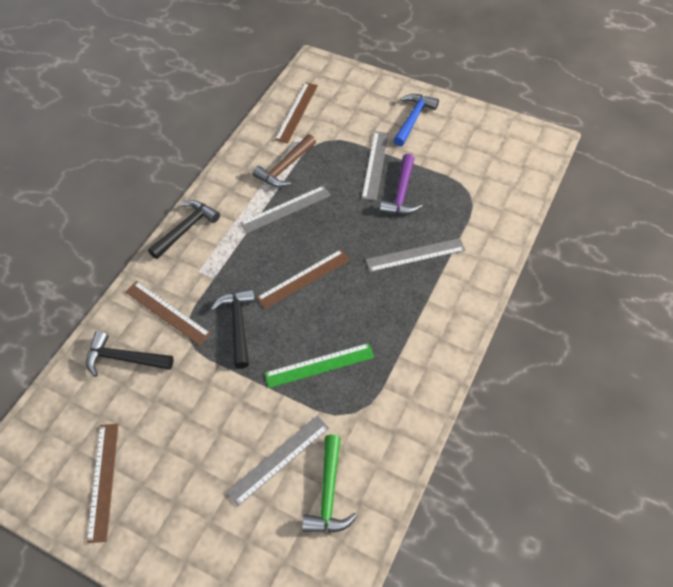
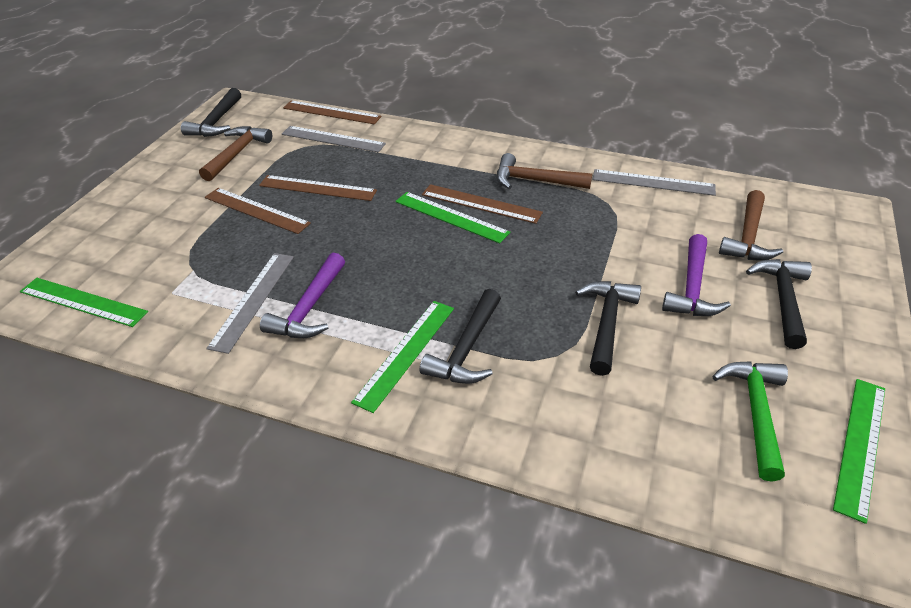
black hammer: [86,331,174,377] [148,200,220,259] [211,289,255,369] = 3 -> [181,88,241,137] [420,289,501,384] [575,281,641,376] [746,259,812,349] = 4
blue hammer: [393,94,439,146] = 1 -> none = 0
brown hammer: [253,134,316,187] = 1 -> [199,126,272,181] [497,153,592,189] [719,190,783,261] = 3
green ruler: [265,343,374,388] = 1 -> [20,278,148,327] [351,301,454,413] [395,192,510,243] [833,379,885,524] = 4
grey ruler: [226,416,329,506] [240,186,331,233] [362,131,389,201] [366,238,465,272] = 4 -> [206,253,294,354] [282,126,386,152] [592,169,716,196] = 3
purple hammer: [380,154,422,215] = 1 -> [260,253,345,338] [662,234,731,316] = 2

